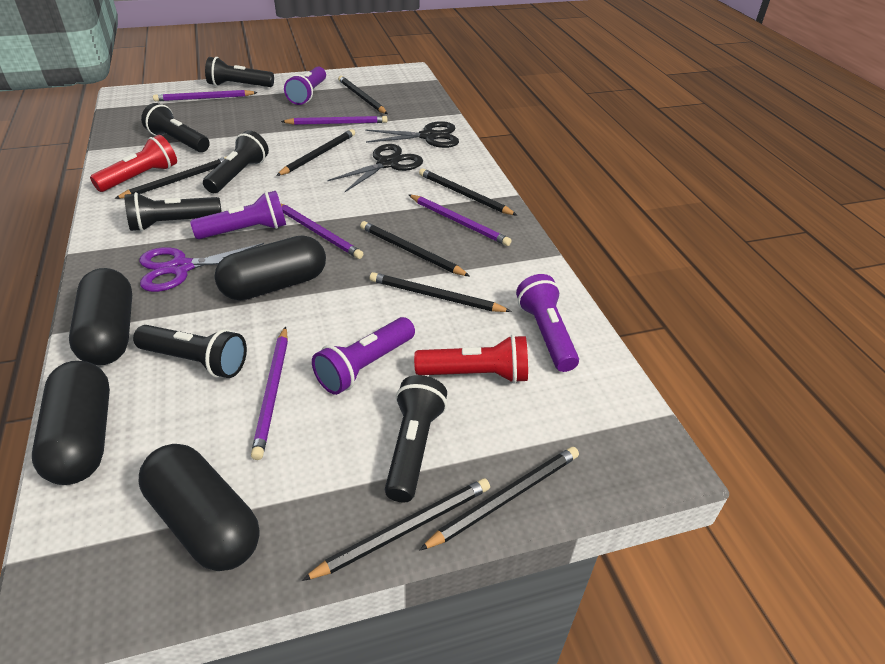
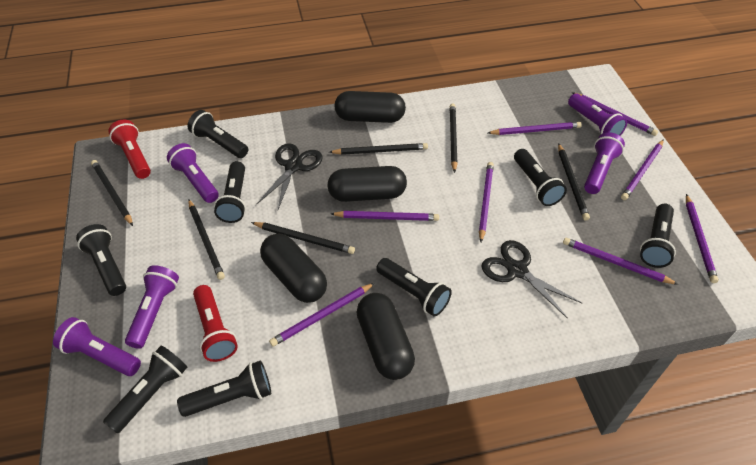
black flashlight: [125,192,222,232] [133,325,247,378] [141,103,210,152] [203,130,269,193] [205,57,274,87] [385,375,447,502] = 6 -> [76,224,126,296] [103,345,187,433] [177,360,271,417] [188,110,248,158] [214,161,246,223] [376,258,452,317] [514,149,567,206] [640,204,676,268] = 8
black pencil: [114,156,227,199] [276,129,355,176] [302,478,490,581] [338,76,388,114] [360,221,470,276] [370,272,512,312] [419,168,517,216] [419,447,579,551] = 8 -> [91,160,133,226] [188,200,225,280] [251,222,355,254] [329,143,428,155] [450,104,458,173] [558,143,590,220] = 6
purple flashlight: [190,191,286,239] [284,67,326,105] [312,317,415,395] [516,274,579,372] = 4 -> [53,317,141,376] [125,265,179,349] [167,143,219,203] [568,94,627,136] [584,132,625,194] = 5
purple pencil: [153,90,258,101] [251,326,288,460] [280,203,363,259] [281,116,388,125] [408,194,512,246] = 5 -> [269,283,375,347] [331,211,439,221] [479,162,494,242] [488,122,582,135] [563,237,679,285] [571,92,658,136] [621,139,664,200] [686,194,718,283] = 8
purple scissors: [139,243,264,292] = 1 -> none = 0

